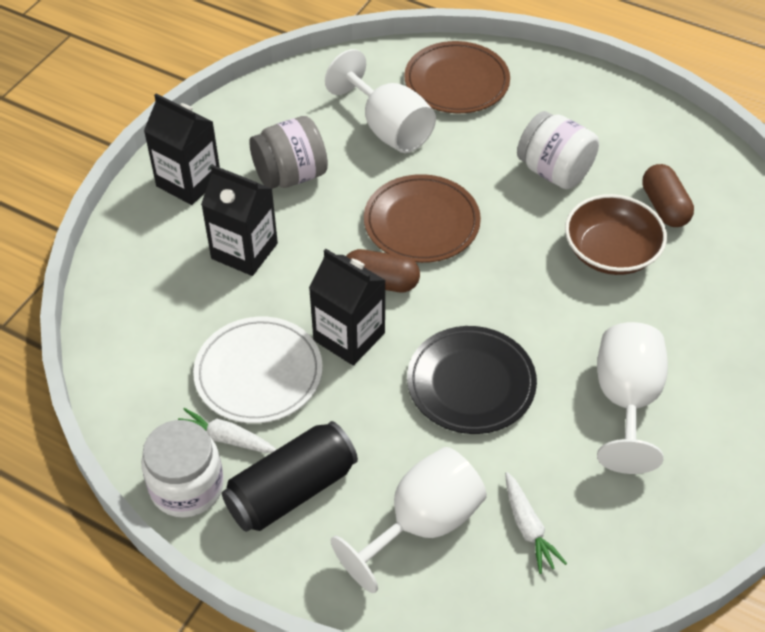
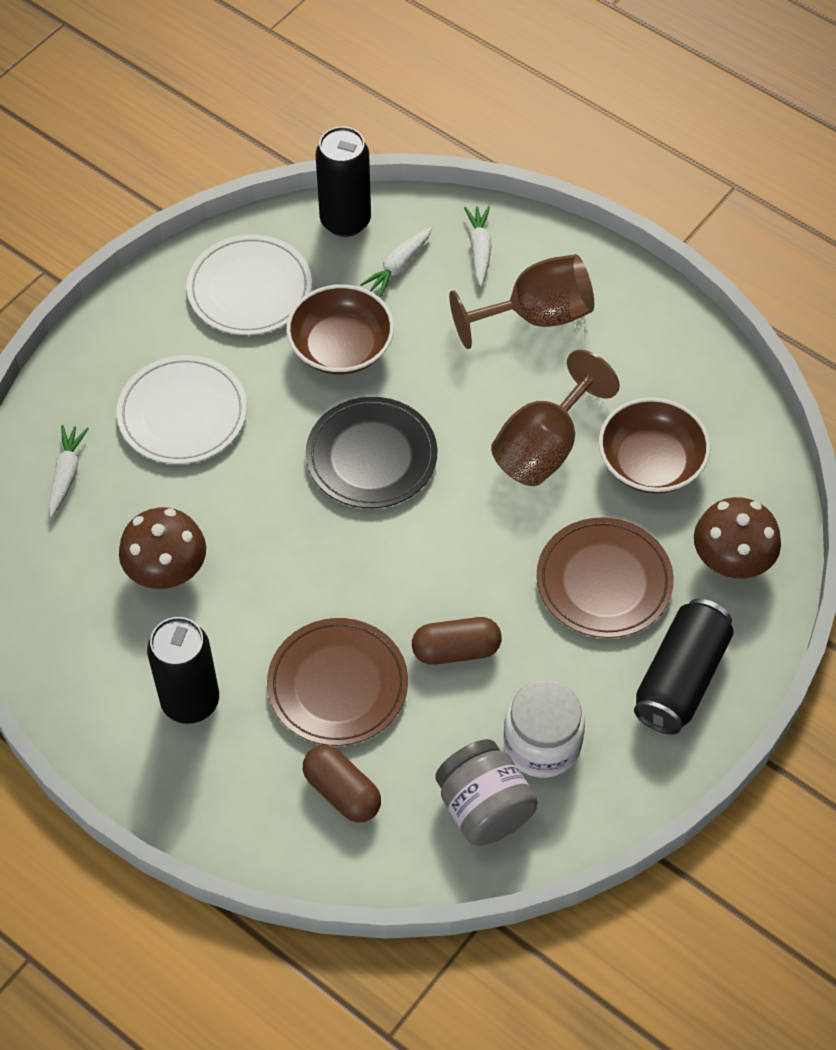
black can: [222,421,358,532] = 1 -> [147,617,219,724] [316,127,371,237] [634,599,734,735] = 3
black carton: [144,94,220,205] [201,165,278,276] [309,249,386,366] = 3 -> none = 0
brown bowl: [565,194,667,275] = 1 -> [286,284,394,375] [599,397,710,494] = 2
brown goblet: none = 0 -> [449,254,594,349] [491,350,620,486] = 2
brown mushroom: none = 0 -> [119,507,206,589] [694,497,781,578] = 2
white carrot: [178,408,277,453] [505,472,567,574] = 2 -> [48,425,89,517] [360,227,432,298] [464,206,491,286] = 3
white goblet: [325,49,436,153] [330,447,487,593] [597,322,668,474] = 3 -> none = 0
white jar: [141,420,224,518] [517,111,599,189] = 2 -> [504,680,585,778] = 1
white plate: [193,317,323,423] = 1 -> [117,355,247,464] [187,234,312,335] = 2

